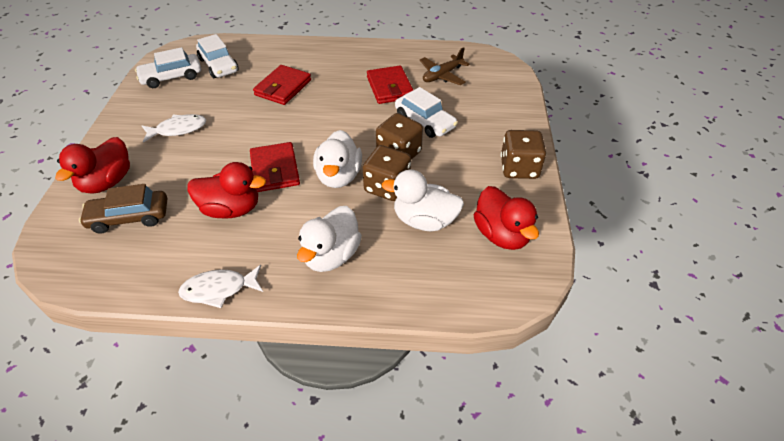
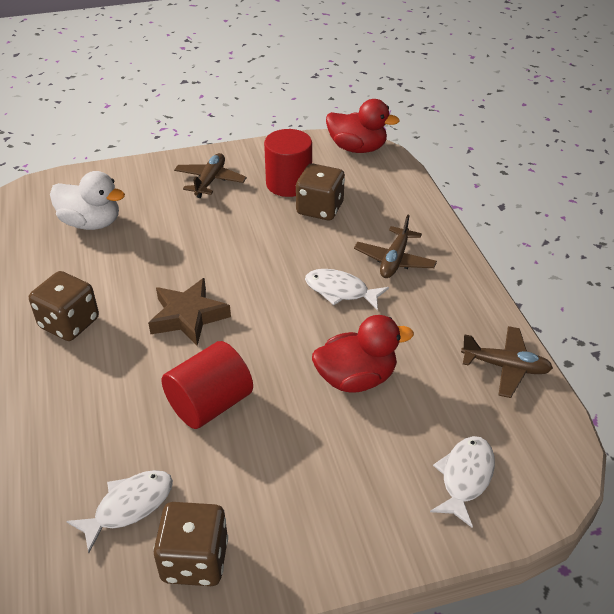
brown car: [79,184,167,234] = 1 -> none = 0
brown plane: [420,47,470,85] = 1 -> [174,153,247,198] [354,215,437,278] [461,326,553,398] = 3
brown star: none = 0 -> [148,278,231,346] = 1
red cylinder: none = 0 -> [162,341,253,429] [264,129,312,197] = 2
red duck: [55,137,130,194] [188,162,266,218] [474,186,539,250] = 3 -> [312,315,414,393] [326,99,400,153] = 2
red wallet: [250,142,300,192] [253,65,311,105] [367,66,413,104] = 3 -> none = 0
white car: [135,47,201,88] [196,34,239,78] [395,87,458,138] = 3 -> none = 0
white duck: [297,206,362,272] [313,130,362,188] [382,170,464,231] = 3 -> [50,171,125,230] = 1
white fish: [142,114,206,143] [178,265,263,308] = 2 -> [66,470,173,553] [305,269,389,310] [430,436,495,528] = 3

